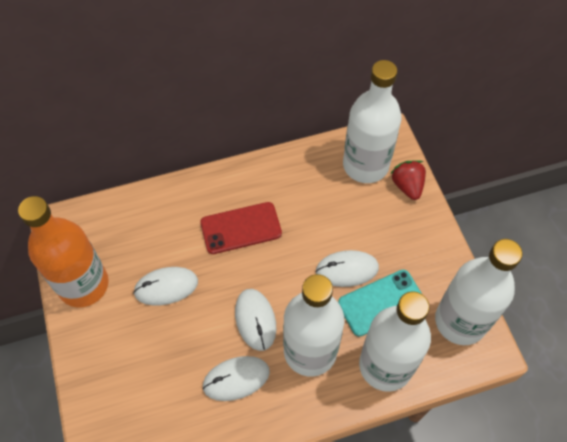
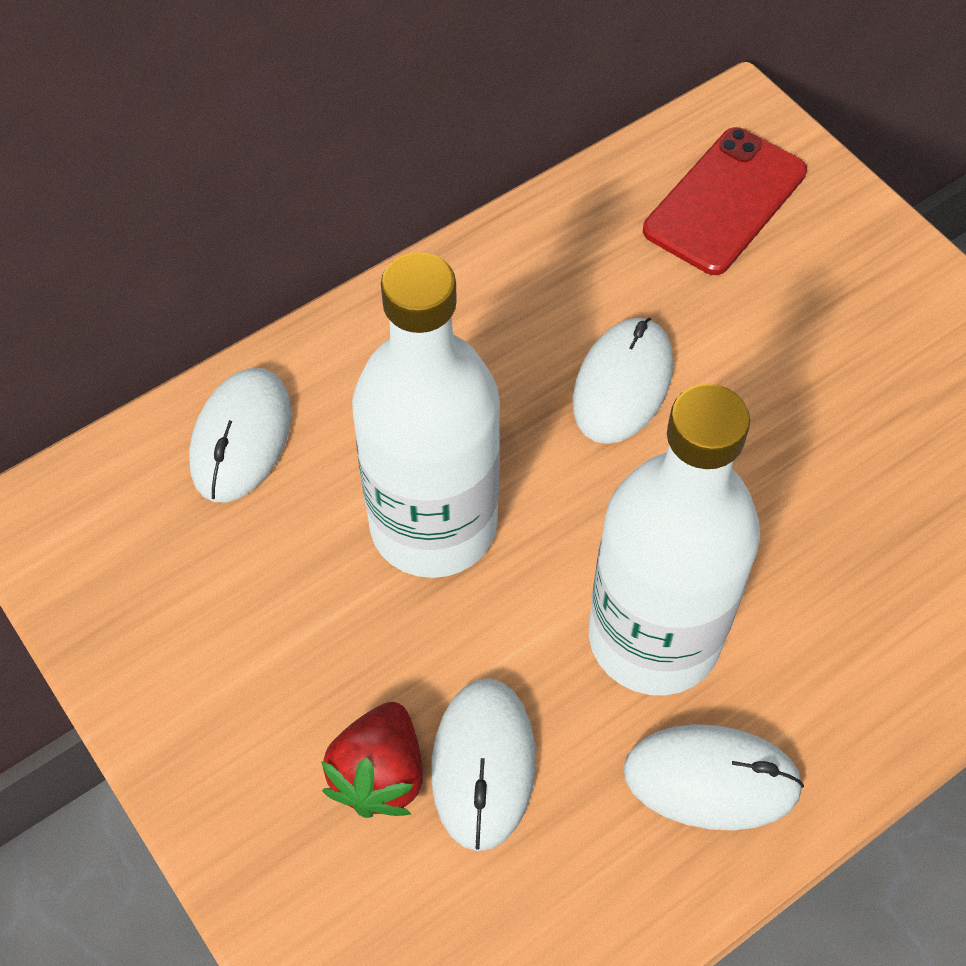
orange bottle: [18,196,109,307] = 1 -> none = 0
turquoise phone: [338,270,422,336] = 1 -> none = 0
white bottle: [283,274,344,377] [343,60,402,183] [359,291,431,392] [435,239,522,345] = 4 -> [352,252,500,578] [589,384,760,695] = 2

